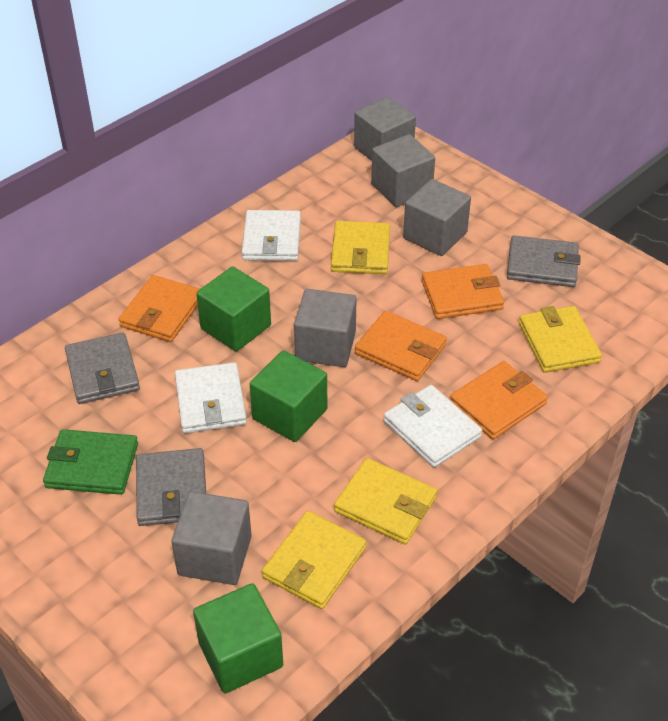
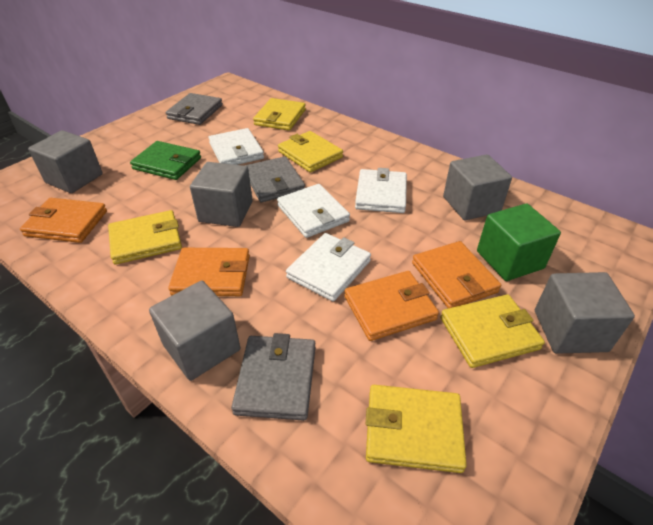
green cube: [193,583,283,694] [196,266,271,352] [250,350,327,442] = 3 -> [477,204,561,281] = 1
white wallet: [175,362,247,433] [242,210,301,261] [384,385,482,468] = 3 -> [209,128,264,165] [277,184,350,238] [286,233,371,301] [355,168,407,213] = 4
yellow wallet: [262,511,366,609] [331,221,390,274] [334,458,437,545] [519,306,602,373] = 4 -> [108,210,182,265] [253,98,306,131] [278,131,343,173] [366,385,467,473] [440,294,545,368] = 5

